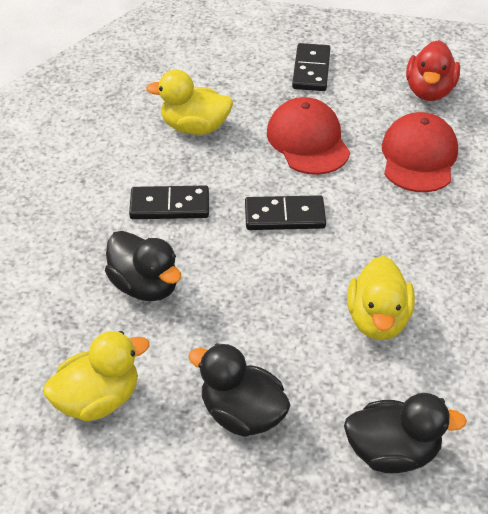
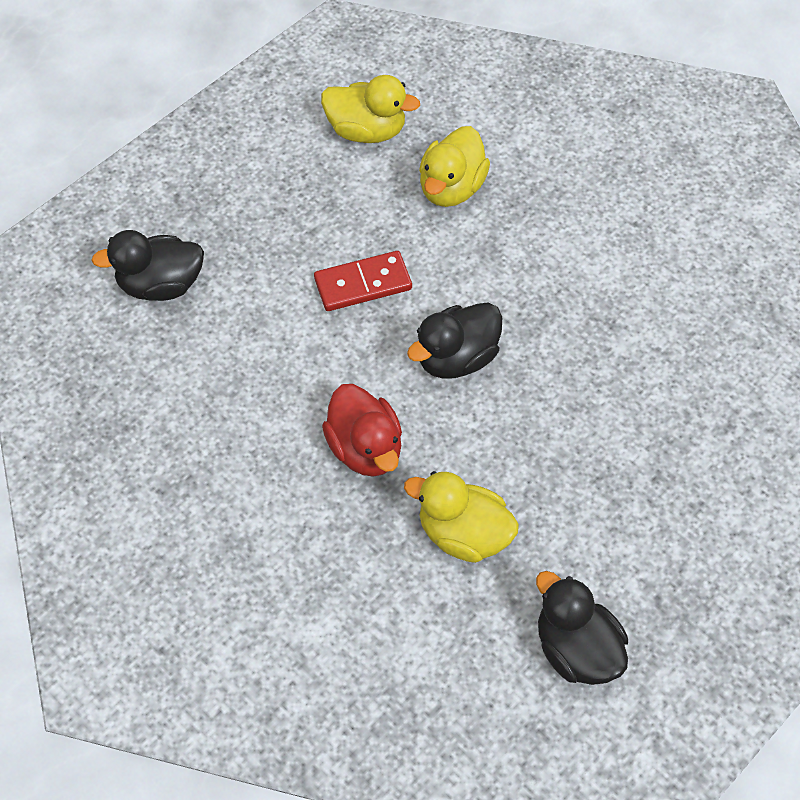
black domino: [129,185,209,219] [245,195,326,230] [292,43,330,91] = 3 -> none = 0
red cap: [267,97,350,175] [382,112,458,192] = 2 -> none = 0
red domino: none = 0 -> [314,251,412,311] = 1

